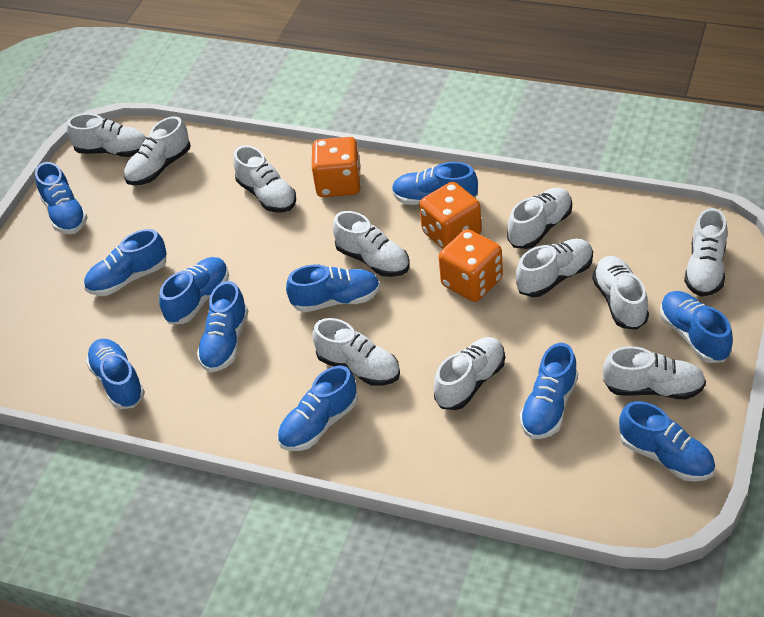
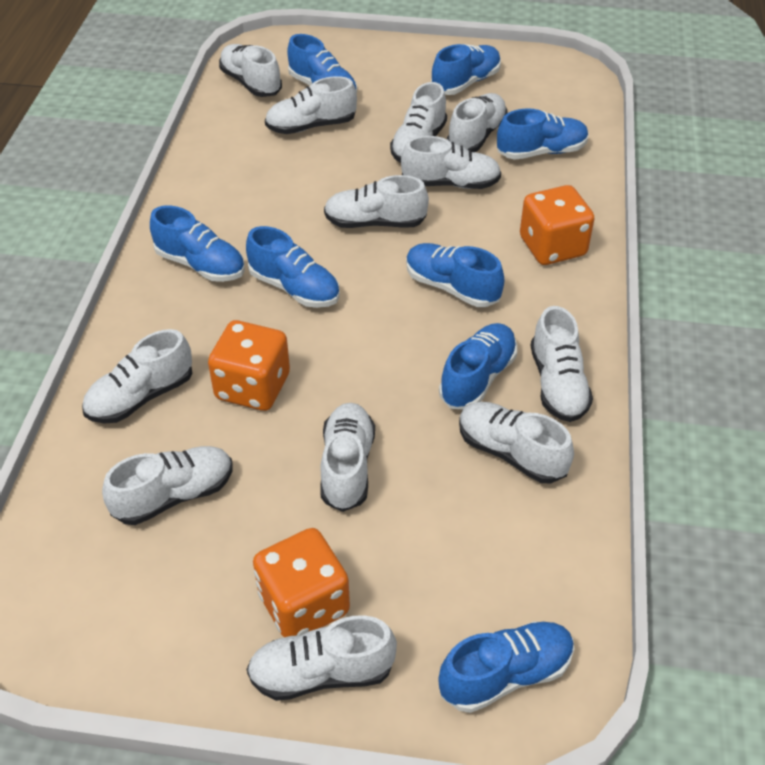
blue shoe: [35,162,88,234] [84,229,167,296] [86,339,145,409] [159,257,229,324] [197,281,248,372] [277,366,358,451] [286,264,380,312] [392,162,478,205] [520,343,578,439] [619,401,715,482] [660,291,733,363] = 11 -> [150,205,245,282] [246,226,340,308] [287,34,357,93] [406,243,504,307] [431,44,501,95] [438,621,574,713] [439,323,517,409] [497,109,589,160] = 8
white shoe: [67,113,146,157] [124,116,191,185] [233,145,296,213] [313,318,400,386] [333,211,409,277] [434,337,505,410] [507,188,572,249] [516,239,593,297] [592,256,649,330] [603,346,706,399] [684,208,727,297] = 11 -> [82,329,192,424] [102,446,232,525] [219,44,282,97] [247,615,397,701] [265,76,357,134] [320,403,375,512] [324,175,429,228] [390,82,447,163] [401,136,501,189] [447,93,507,152] [459,402,574,483] [531,306,593,422] = 12

